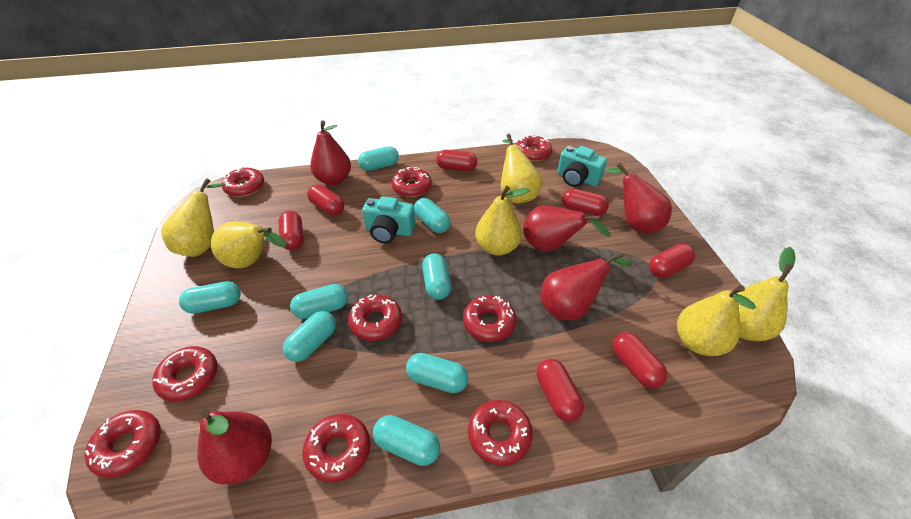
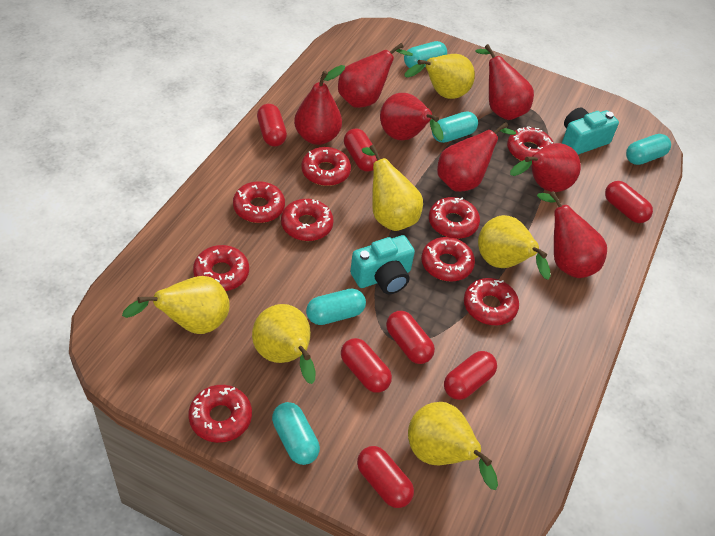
red pear: [197,409,272,485] [310,120,351,185] [523,205,611,251] [540,252,632,320] [605,163,672,234] = 5 -> [294,65,345,145] [338,43,413,108] [380,93,444,141] [437,122,516,192] [475,44,534,120] [510,143,581,192] [537,191,607,278] = 7
turquoise capsule: [179,281,241,314] [283,311,336,362] [290,284,348,319] [358,146,399,171] [373,415,440,466] [406,353,468,393] [414,198,451,233] [422,253,451,300] = 8 -> [272,402,320,465] [306,288,366,325] [404,41,447,68] [432,111,478,143] [626,134,671,165] = 5

